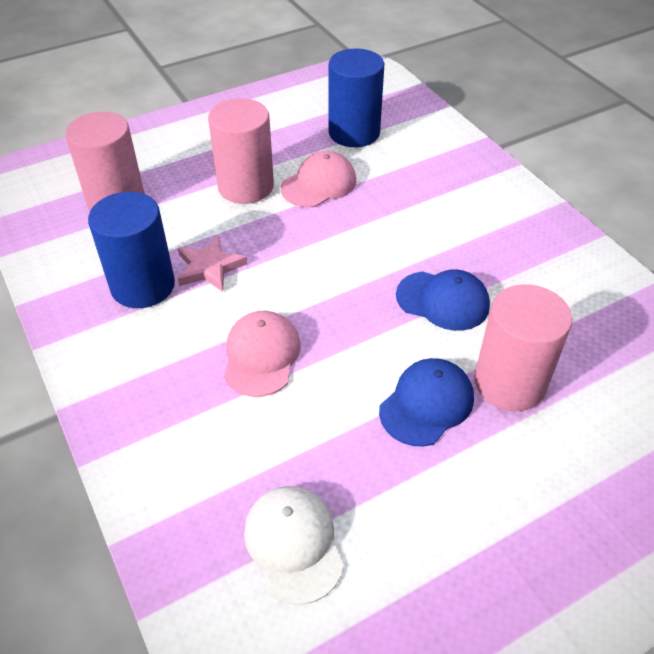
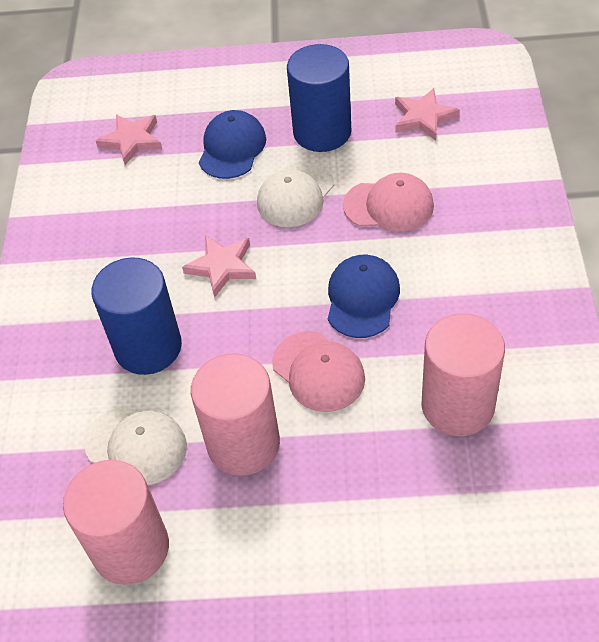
pink star: [178,235,247,292] = 1 -> [96,114,162,165] [182,235,256,298] [395,88,460,141] = 3
white cap: [244,486,344,605] = 1 -> [84,407,187,485] [257,162,334,227] = 2

